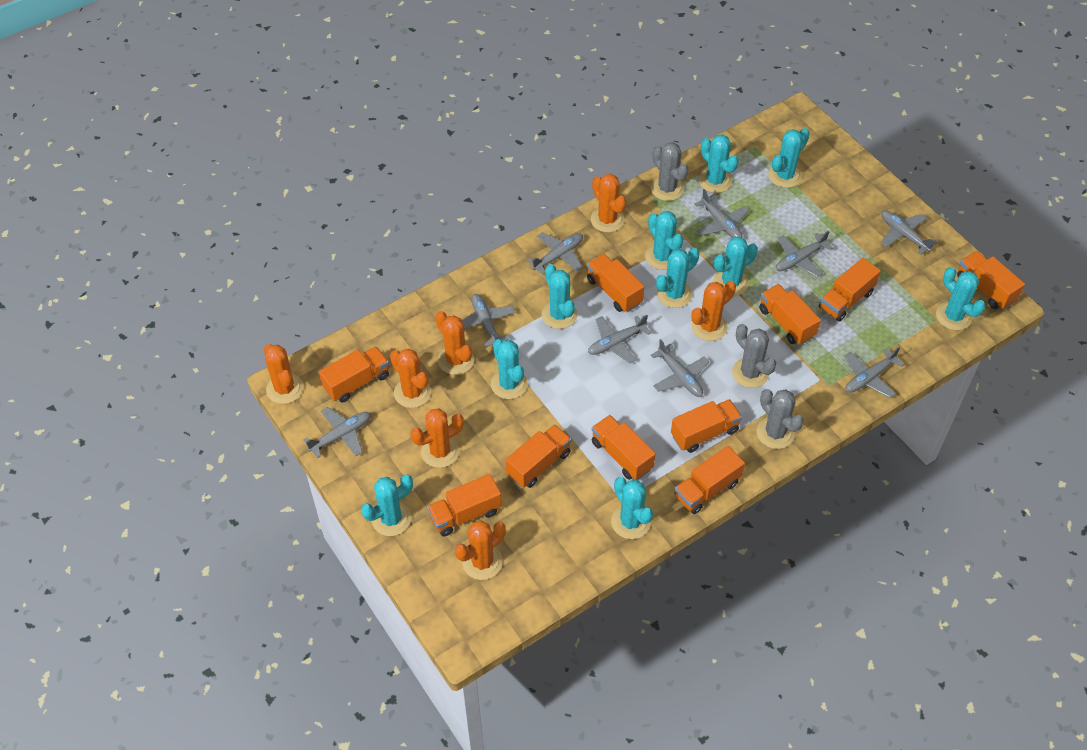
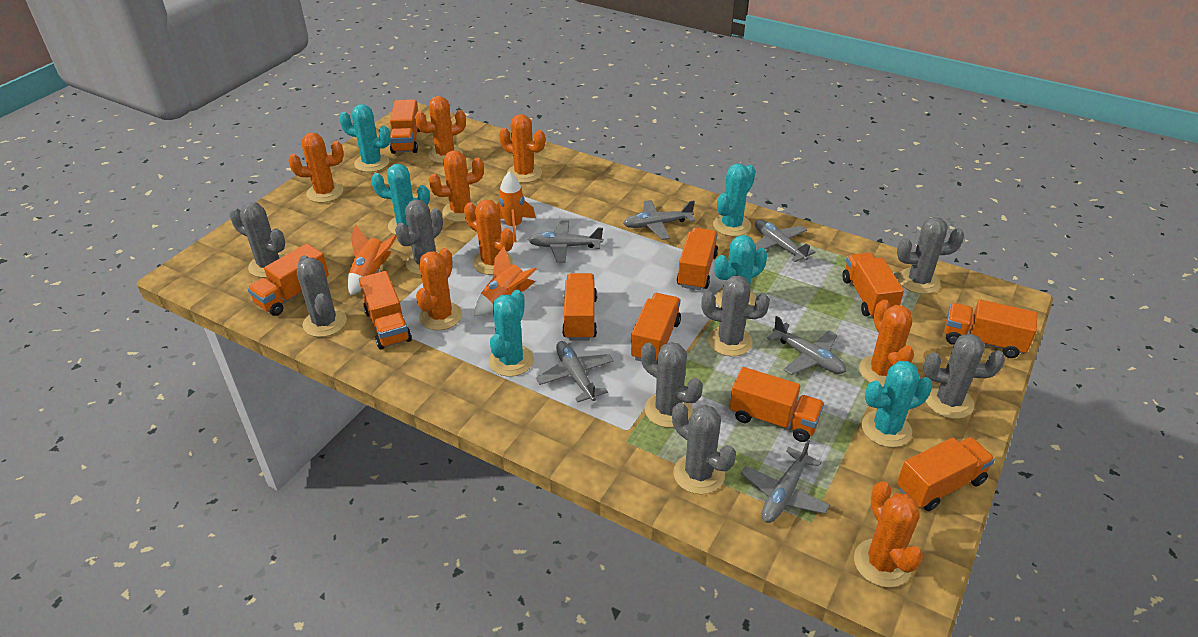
grey cactus: [651,142,689,201] [732,324,776,388] [757,389,804,449] = 3 -> [229,202,285,278] [297,255,347,337] [395,200,443,275] [641,342,703,428] [672,403,736,494] [701,275,770,356] [897,217,964,294] [923,334,1005,419] = 8
grey plane: [303,407,371,458] [462,294,516,347] [527,232,583,275] [588,315,651,364] [651,339,709,397] [694,189,749,238] [776,231,833,277] [844,347,904,398] [881,210,937,255] = 9 -> [528,220,603,263] [536,341,614,403] [623,200,695,240] [741,440,830,523] [755,219,815,262] [767,316,846,375] = 6
orange cactus: [264,344,303,404] [390,348,431,408] [411,408,464,468] [435,311,474,375] [455,520,506,580] [591,174,626,233] [691,281,736,341] = 7 -> [288,133,344,203] [415,96,466,163] [416,248,462,330] [429,150,484,222] [464,200,513,275] [499,114,545,183] [854,481,923,588] [859,300,914,387] = 8
orange rocket: none = 0 -> [348,224,397,296] [474,247,537,316] [497,172,536,242] = 3
turquoise cactus: [361,475,413,536] [491,339,528,399] [542,264,577,329] [611,477,653,539] [645,211,683,270] [656,248,699,308] [699,134,738,193] [714,237,758,296] [769,128,810,188] [936,267,985,330] = 10 -> [339,104,391,172] [371,164,430,235] [489,290,534,377] [713,164,755,236] [715,235,767,307] [862,361,932,448] = 6

